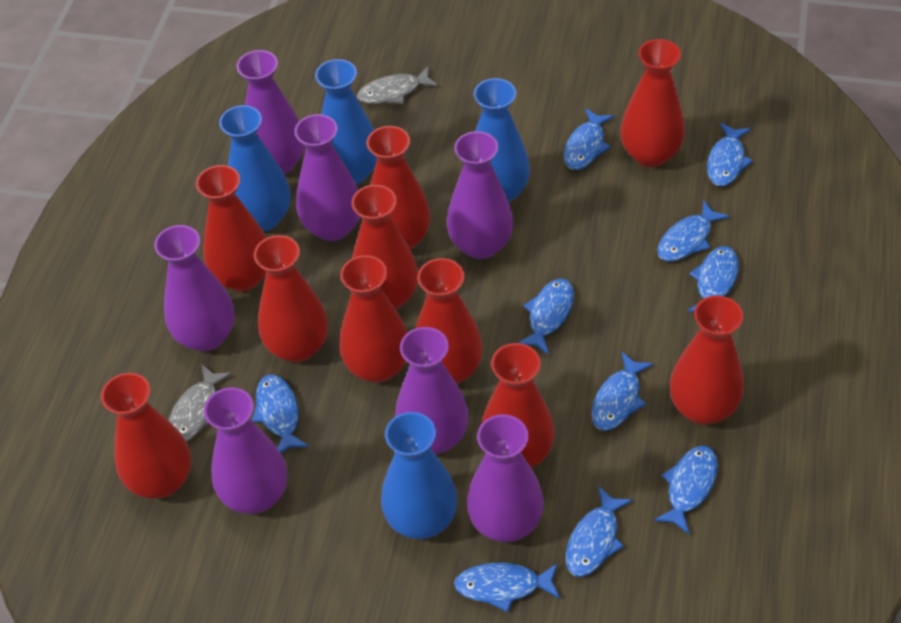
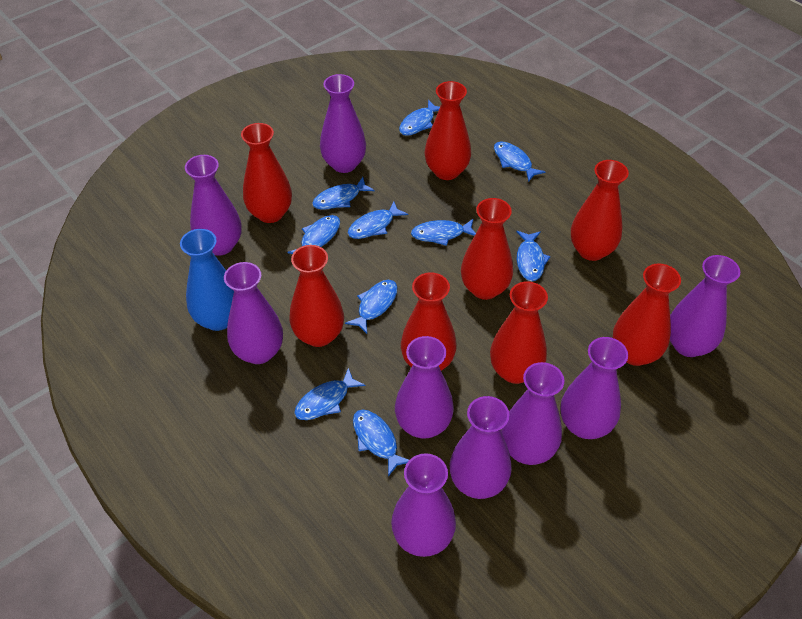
blue vase: [219,105,291,232] [315,59,377,185] [381,412,458,539] [474,78,530,203] = 4 -> [180,229,234,331] = 1
grey fish: [168,364,232,442] [357,67,439,104] = 2 -> none = 0
purple vase: [154,225,235,352] [204,387,287,514] [237,50,305,175] [294,114,360,241] [395,327,469,454] [447,131,513,259] [467,414,544,542] = 7 -> [185,155,241,256] [224,262,283,364] [320,74,366,173] [391,453,456,557] [395,336,454,438] [449,396,512,499] [501,362,564,465] [561,337,628,439] [670,255,740,357] = 9
red vase: [101,373,191,499] [196,165,266,292] [254,235,328,362] [339,255,408,383] [351,185,418,310] [367,126,430,250] [415,258,483,384] [481,343,555,468] [621,39,685,167] [670,295,744,425] = 10 -> [241,123,292,223] [289,245,344,347] [401,272,457,371] [425,81,471,180] [461,198,513,300] [490,281,548,384] [571,160,629,261] [613,263,681,366] = 8

